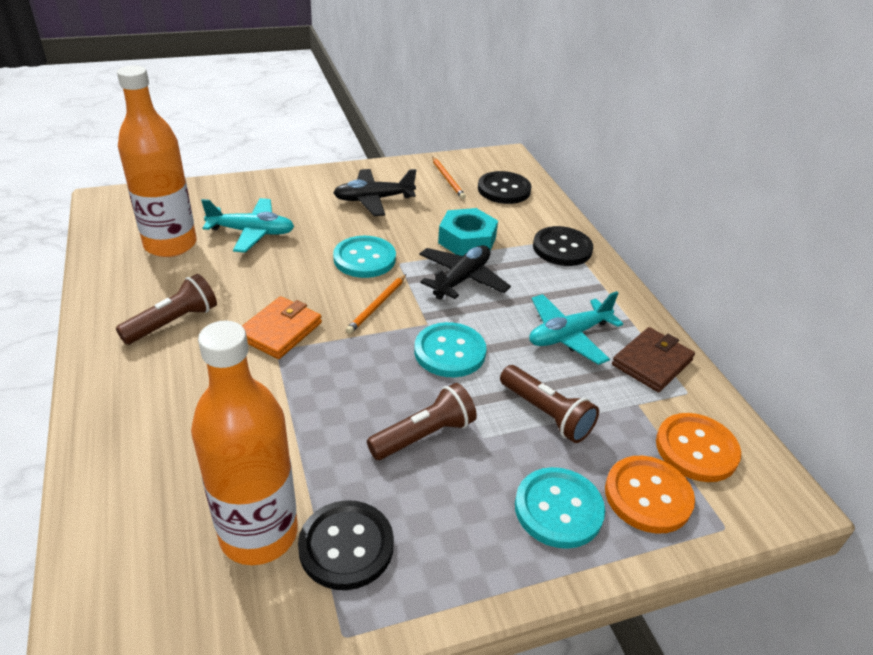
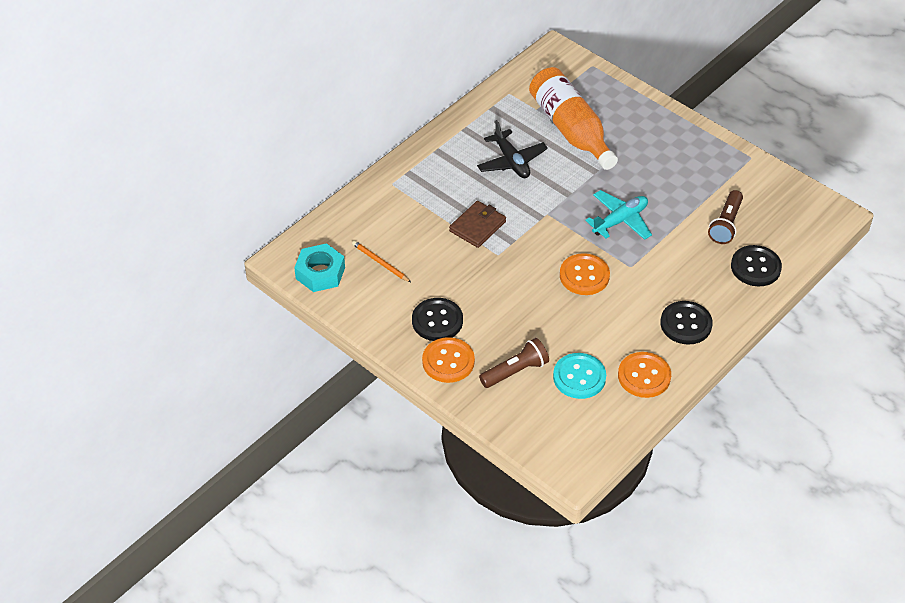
black plane: [333,169,416,216] [419,245,511,300] = 2 -> [477,120,548,178] = 1
brown flashlight: [116,274,217,345] [367,383,477,460] [500,365,599,443] = 3 -> [479,338,549,388] [708,190,743,244] = 2
orange bottle: [117,65,197,257] [191,321,298,565] = 2 -> [529,67,618,170] = 1
orange button: [605,456,695,534] [656,413,741,482] = 2 -> [422,337,475,383] [560,253,610,295] [618,352,671,398] = 3
orange pencil: [346,274,406,334] [432,157,466,199] = 2 -> [352,241,411,282] = 1
orange wallet: [242,296,322,359] = 1 -> none = 0
turquoise button: [333,236,396,278] [414,322,487,377] [515,467,605,549] = 3 -> [553,353,606,399] = 1
turquoise plane: [201,198,294,253] [529,291,623,365] = 2 -> [585,190,652,240] = 1

